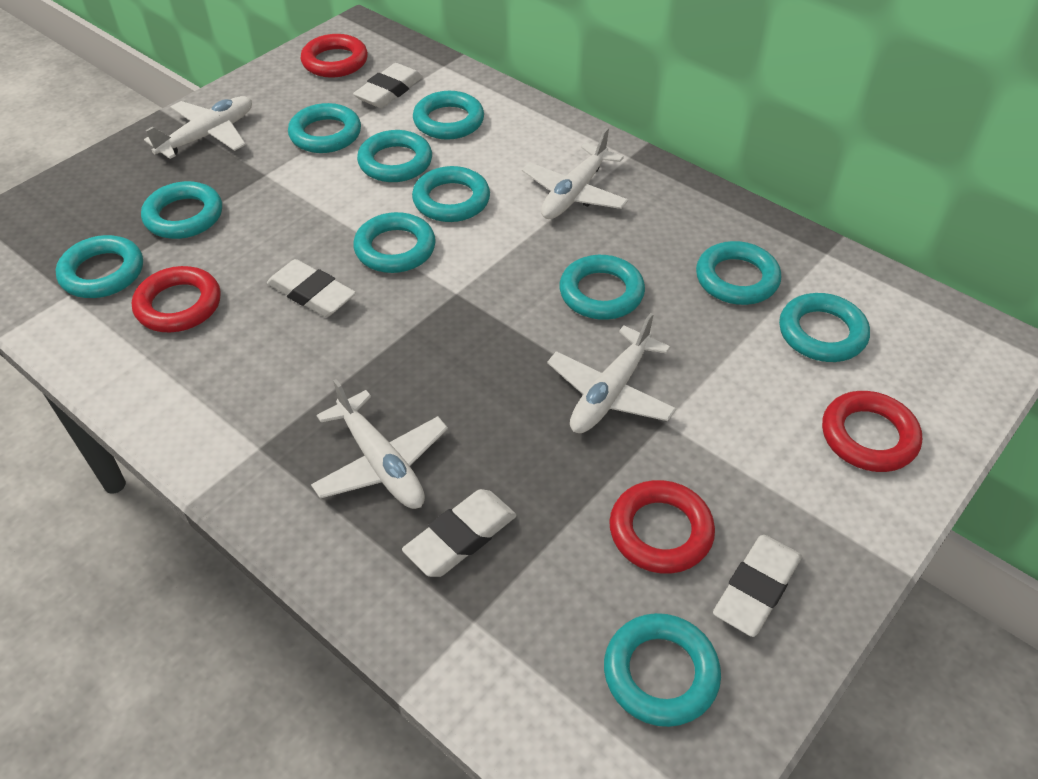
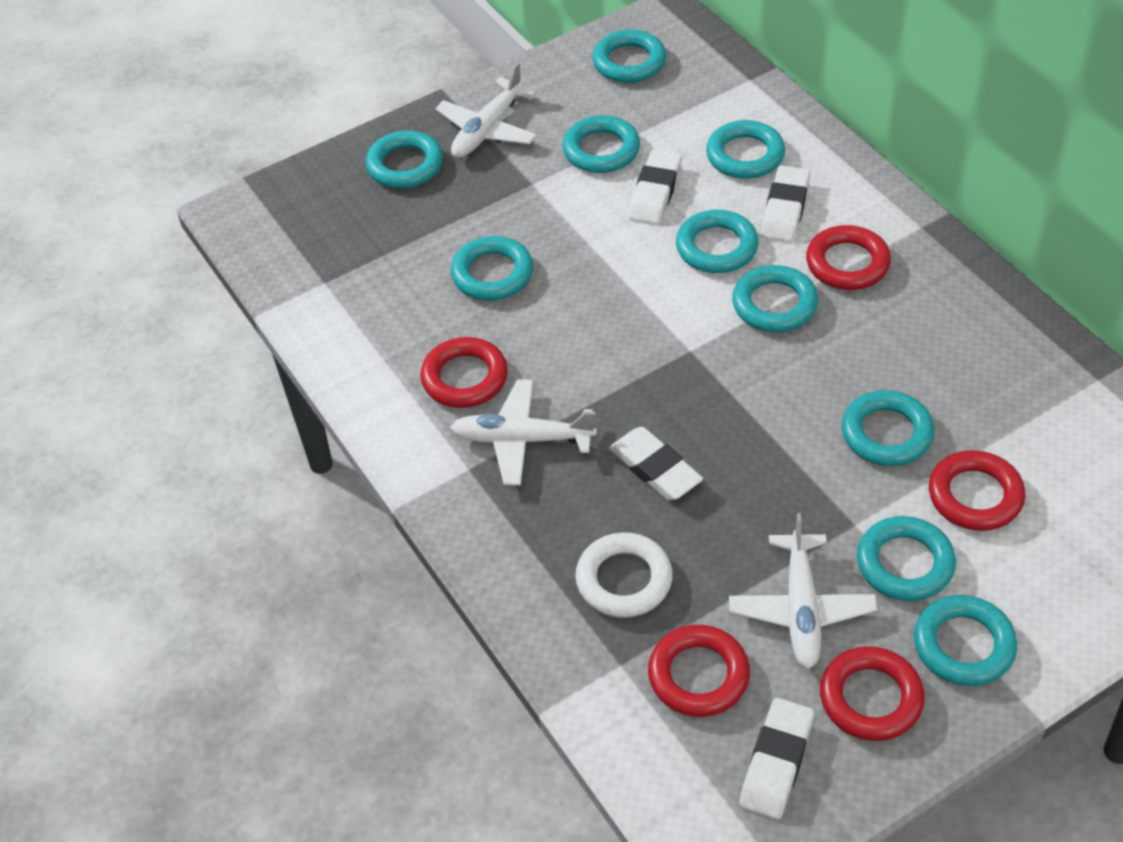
red ring: [132,266,221,332] [300,34,368,78] [609,480,715,574] [822,391,922,472] = 4 -> [421,337,508,408] [648,625,750,717] [806,225,891,290] [820,646,925,741] [929,450,1025,531] = 5
turquoise ring: [56,235,143,298] [141,181,222,239] [288,103,361,153] [353,212,436,273] [357,130,432,182] [412,166,490,222] [413,91,484,140] [559,255,645,320] [604,613,721,727] [696,241,781,305] [779,293,870,362] = 11 -> [366,130,443,189] [451,236,533,300] [563,115,640,173] [592,29,666,83] [676,210,759,273] [706,120,785,179] [732,265,818,332] [842,390,935,466] [857,516,956,601] [914,595,1017,686] = 10
white plane: [144,96,252,159] [311,379,448,509] [522,127,628,219] [547,313,676,433] = 4 -> [435,62,537,158] [450,379,597,485] [729,513,877,669] = 3
white ring: none = 0 -> [575,532,673,618] = 1

